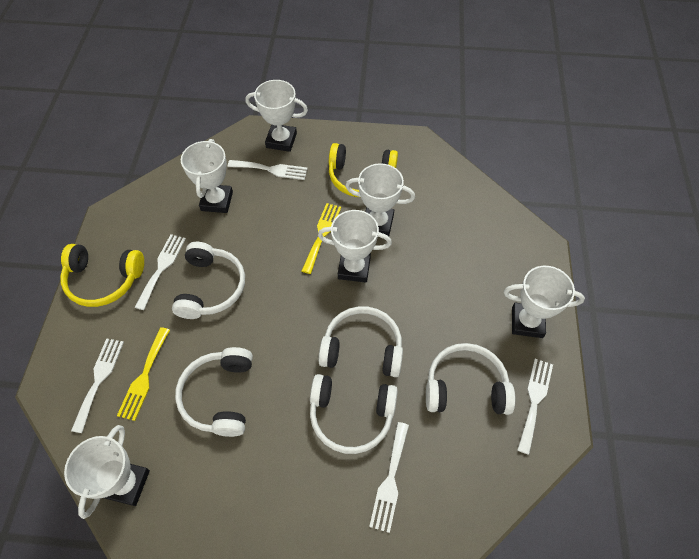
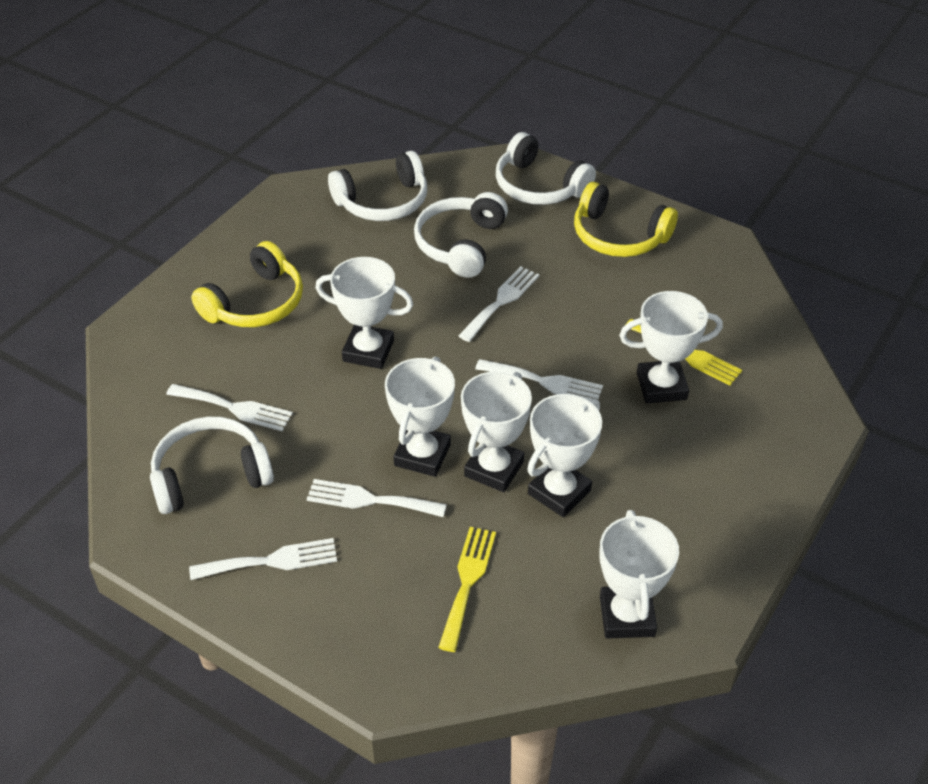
white headphones: [172,242,245,319] [175,347,253,437] [310,374,398,454] [318,306,403,377] [426,343,515,415] = 5 -> [150,417,274,514] [328,151,427,221] [414,192,508,278] [496,132,596,205] = 4

